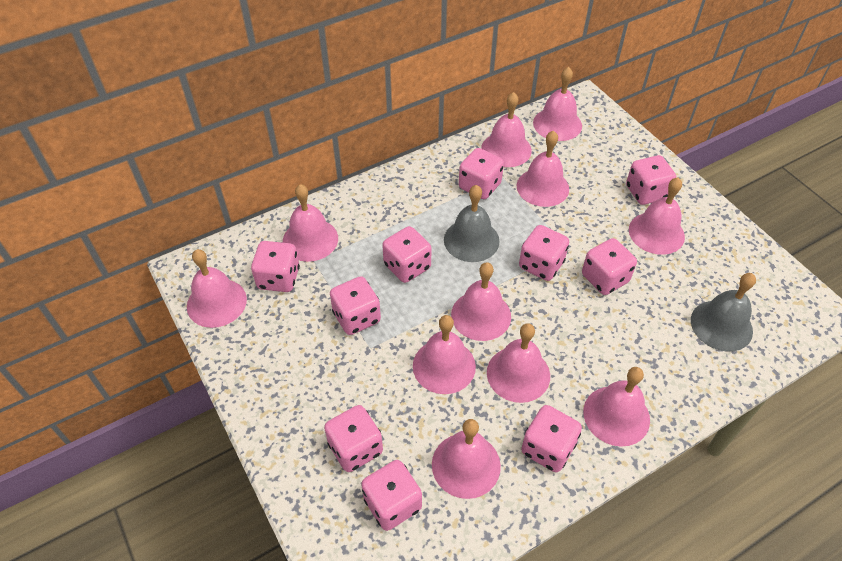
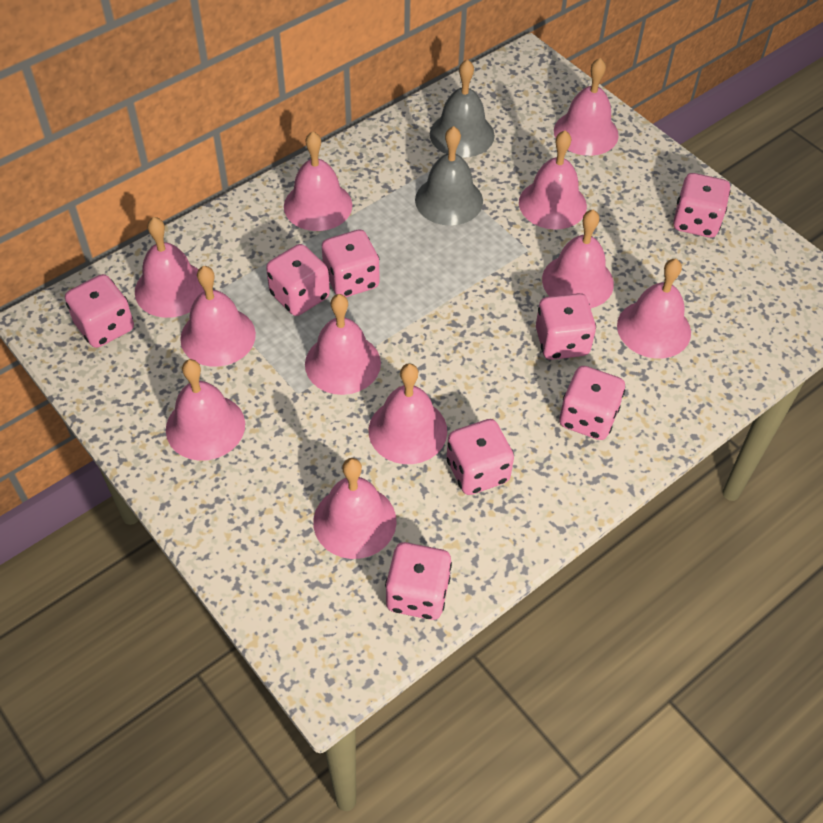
pink dice: [251,241,300,292] [324,405,383,472] [330,276,381,335] [361,460,422,531] [382,226,432,283] [459,148,504,199] [519,225,569,281] [521,405,582,472] [582,238,637,295] [626,155,676,205] = 10 -> [65,274,134,348] [266,244,330,316] [322,229,380,297] [385,542,452,620] [446,419,514,495] [536,293,596,360] [559,366,625,440] [673,173,731,238] = 8

